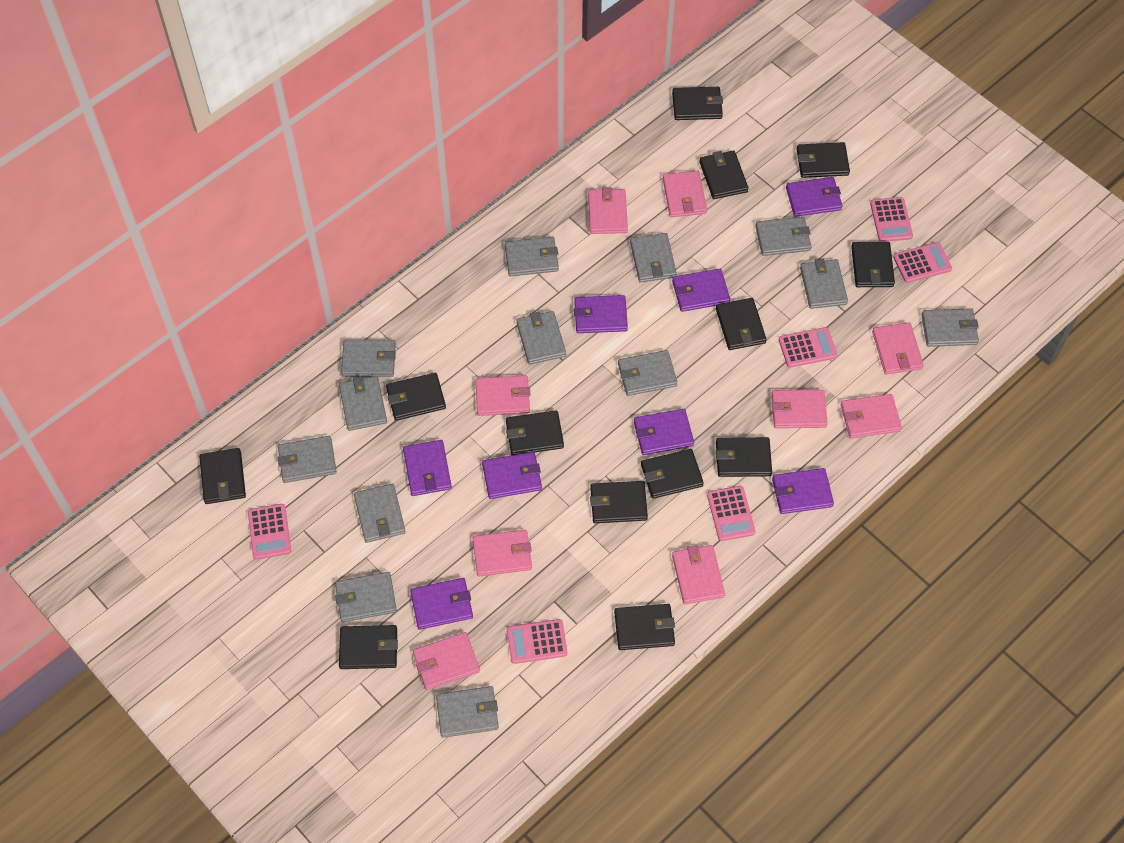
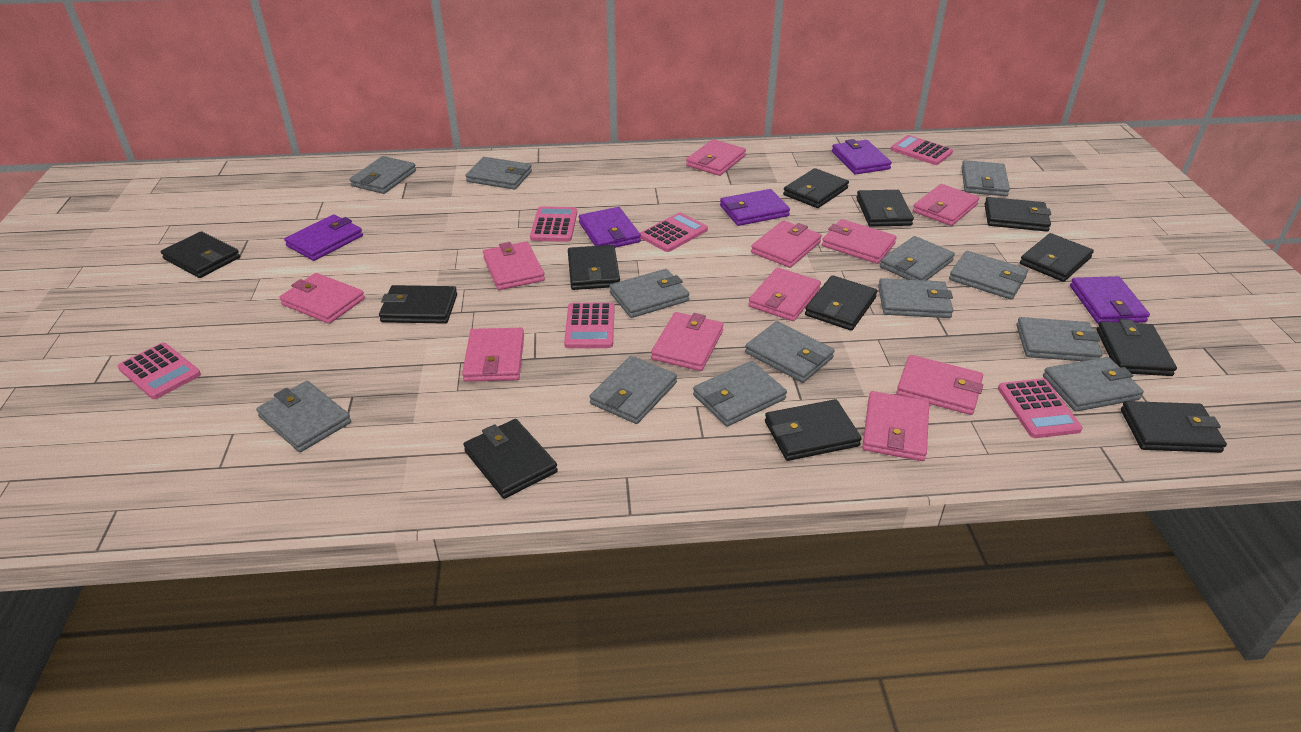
black wallet: [199,448,246,504] [339,625,398,669] [386,373,446,421] [506,410,564,455] [590,481,648,523] [614,604,675,650] [641,449,704,499] [672,87,723,120] [699,151,749,199] [716,298,767,350] [716,437,772,477] [797,142,850,178] [851,242,895,287] = 13 -> [161,231,240,278] [379,285,457,324] [463,419,558,499] [568,245,620,290] [765,399,862,461] [783,168,849,208] [805,275,877,331] [856,190,914,227] [984,197,1051,232] [1020,233,1094,282] [1096,319,1177,376] [1121,401,1227,453] = 12
pink wallet: [413,632,480,690] [473,530,532,577] [475,375,530,416] [588,187,628,234] [663,171,707,217] [672,545,725,604] [771,390,828,428] [841,394,902,438] [872,322,924,374] = 9 -> [279,273,365,324] [462,328,524,382] [483,241,545,290] [651,312,724,371] [686,139,746,176] [748,267,821,321] [751,220,822,268] [822,219,897,264] [862,391,929,461] [896,355,983,415] [913,184,979,226] = 11
purple wallet: [403,440,452,496] [410,578,473,630] [482,452,542,499] [574,295,628,333] [634,409,694,455] [672,269,730,312] [772,468,834,514] [786,177,843,217] = 8 -> [284,215,363,261] [579,207,641,248] [720,189,790,226] [832,139,892,174] [1070,276,1150,324] = 5

